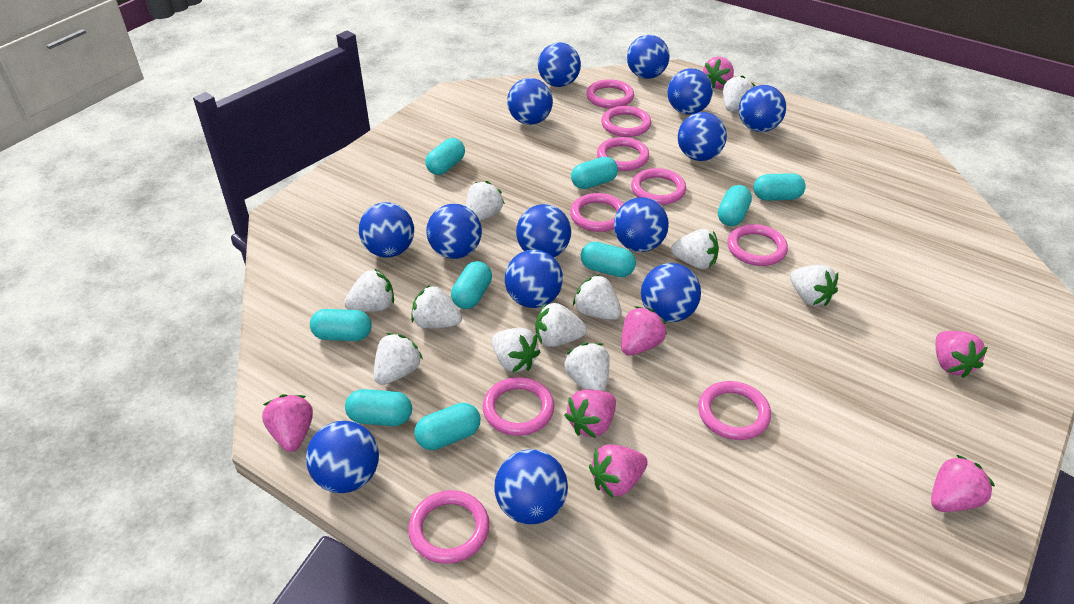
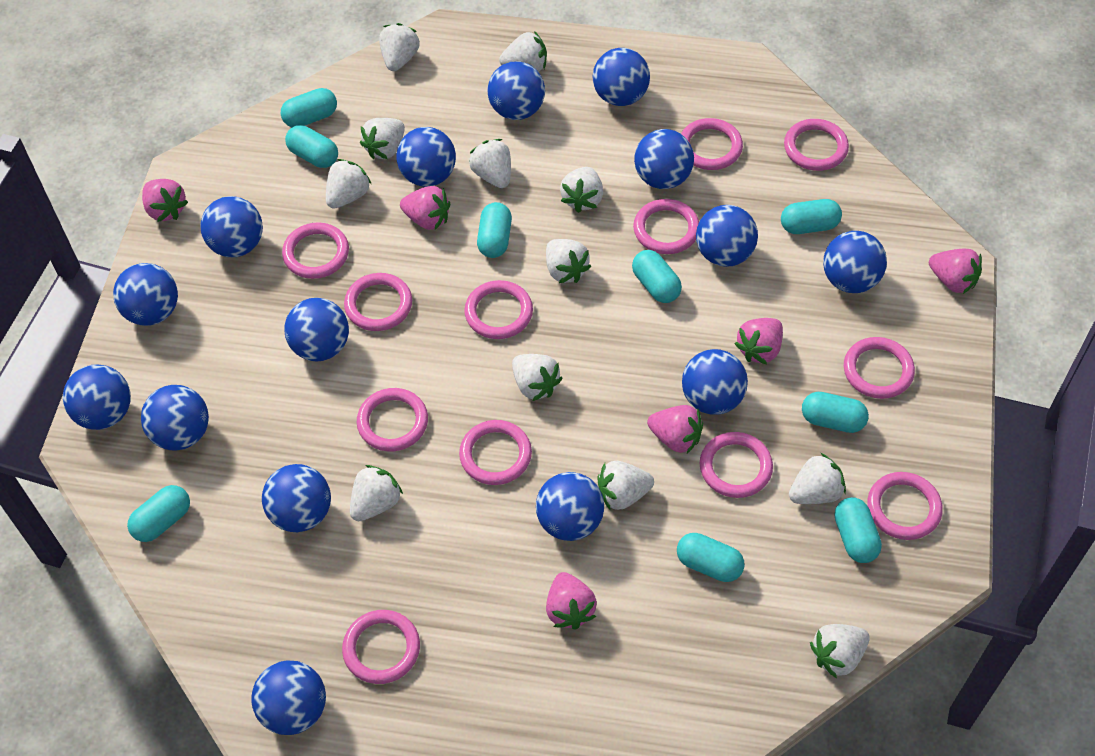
blue ball: [306,421,379,493] [359,202,414,258] [426,204,482,259] [494,449,568,525] [505,250,563,308] [507,78,553,125] [516,204,571,257] [538,42,581,87] [614,197,669,252] [627,35,670,79] [641,263,701,322] [667,68,713,115] [678,112,727,161] [739,85,786,132] = 14 -> [63,364,131,430] [113,263,178,326] [141,385,209,451] [200,196,263,257] [251,660,326,735] [262,464,331,532] [284,298,349,362] [396,127,456,187] [487,61,545,120] [536,472,604,541] [592,48,650,106] [634,129,694,189] [682,349,748,415] [696,205,758,267] [823,231,887,293] = 15
pink ring: [408,490,490,564] [483,377,554,436] [570,193,623,232] [586,79,634,108] [597,137,649,171] [601,106,651,137] [631,168,686,205] [698,381,771,440] [728,224,788,266] = 9 -> [282,222,349,279] [342,610,420,684] [344,273,412,331] [357,388,428,452] [459,420,532,485] [464,280,533,339] [633,199,699,254] [681,118,743,170] [700,432,773,498] [784,119,849,171] [844,337,915,399] [867,472,943,540] = 12
pink strawberry: [262,394,313,452] [564,389,616,438] [589,445,648,498] [621,306,667,356] [703,57,734,89] [931,454,995,512] [936,331,988,378] = 7 -> [142,179,188,222] [400,186,450,230] [546,572,597,630] [647,405,703,454] [734,318,783,365] [929,249,982,294] = 6
white strawberry: [344,269,394,312] [374,333,423,385] [411,285,462,328] [466,181,505,221] [492,328,541,372] [536,303,587,347] [564,343,610,391] [573,274,622,320] [671,229,719,269] [723,75,755,112] [790,265,838,306] = 11 -> [326,159,371,209] [350,465,403,521] [360,118,405,159] [379,23,419,71] [469,139,511,188] [499,31,547,72] [512,354,562,401] [546,239,591,283] [560,167,603,213] [598,461,654,511] [789,453,846,504] [810,624,869,679] = 12

